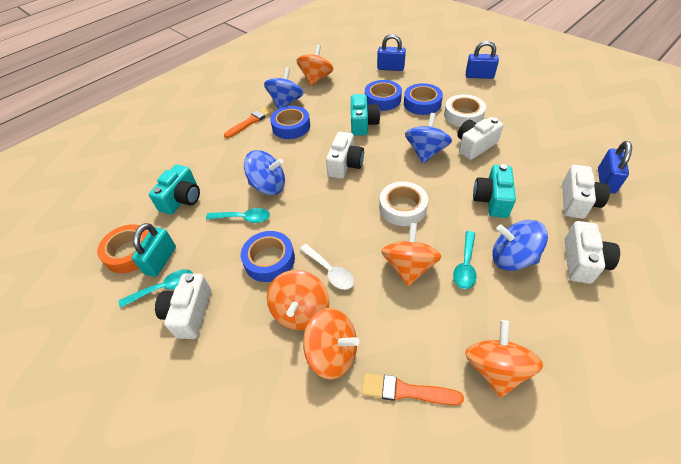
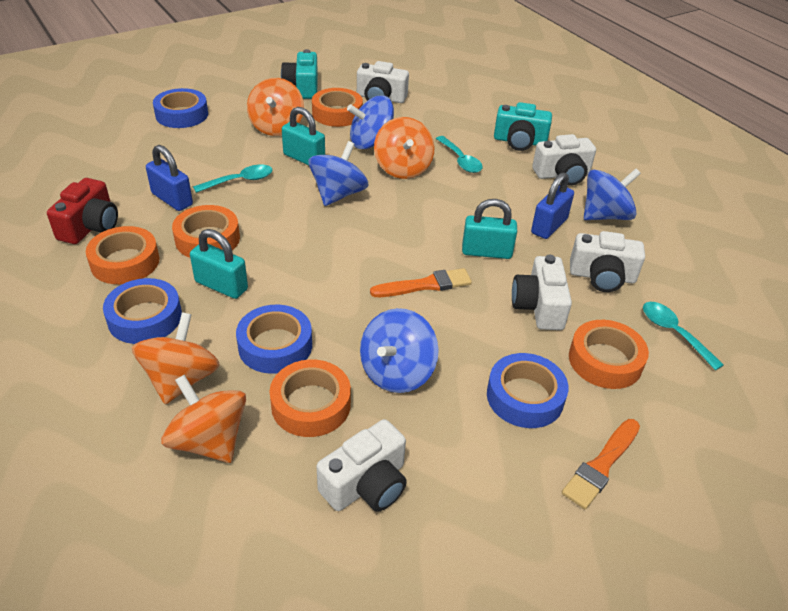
blue padlock: [377,34,406,71] [466,41,499,79] [598,141,632,193] = 3 -> [146,145,193,211] [531,172,574,239] = 2
orange spinning top: [267,270,330,331] [297,45,334,86] [303,308,360,380] [381,223,442,286] [465,320,543,398] = 5 -> [132,312,220,404] [161,375,246,463] [247,78,304,136] [374,117,434,179] = 4
orange tape: [97,224,149,273] = 1 -> [86,226,159,284] [172,205,240,257] [269,359,351,437] [312,88,363,127] [569,320,649,389] = 5
red camera: none = 0 -> [47,178,118,244] = 1
turquoise camera: [149,164,200,215] [351,94,380,136] [473,164,516,218] = 3 -> [281,49,318,99] [494,102,552,151] = 2
turquoise padlock: [132,223,176,277] = 1 -> [190,229,248,299] [282,107,325,165] [462,199,517,259] = 3
white spoon: [300,244,354,290] = 1 -> none = 0
white tape: [379,181,428,226] [444,94,486,127] = 2 -> none = 0

